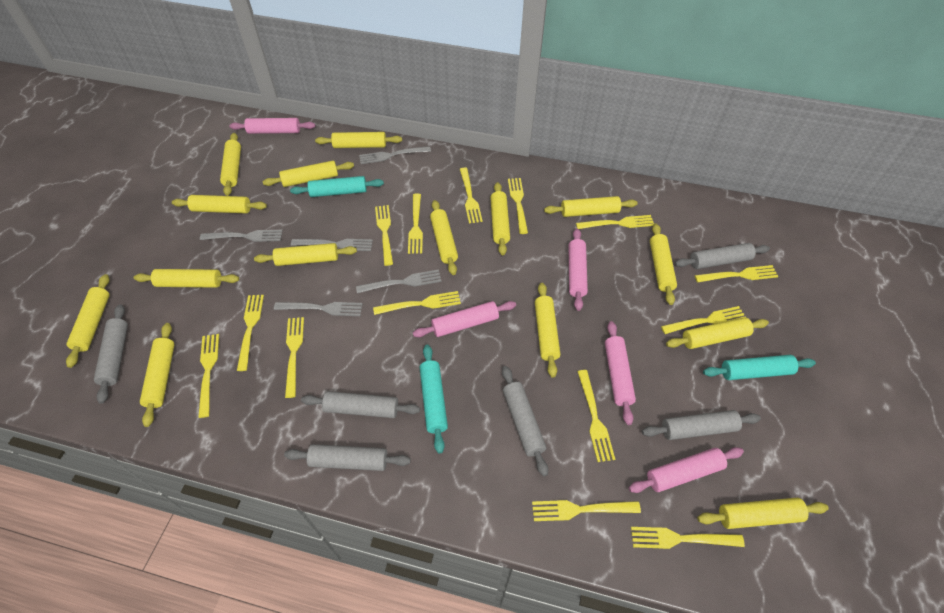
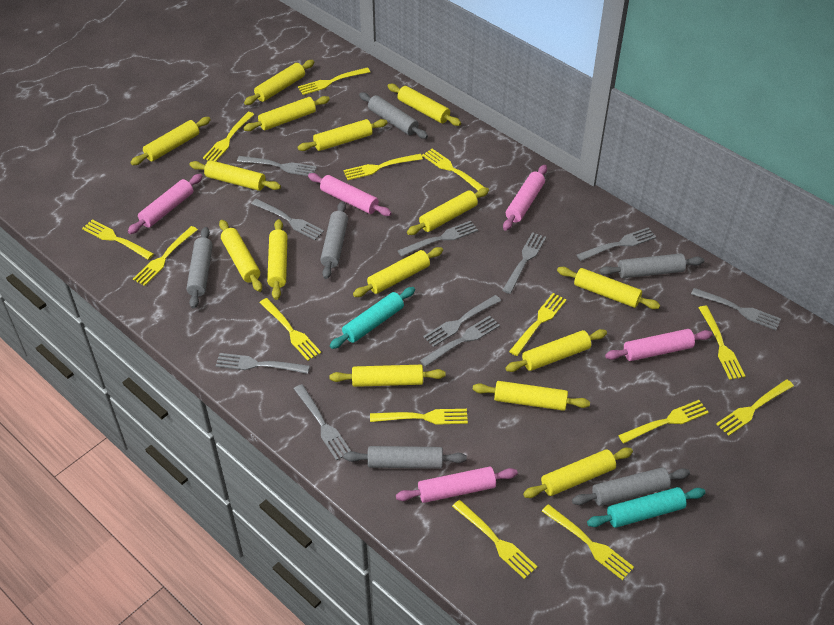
grey fork: [200,230,283,242] [274,302,363,316] [291,239,373,251] [356,269,442,293] [359,146,431,164] = 5 -> [216,353,310,374] [237,156,317,176] [251,199,324,240] [294,384,351,460] [398,221,478,257] [420,316,500,367] [423,295,501,347] [502,232,546,294] [577,228,656,261] [691,288,781,330] = 10
turquoise rolling pin: [290,176,384,197] [420,345,448,454] [703,355,816,380] = 3 -> [330,287,415,349] [587,487,706,528] = 2

